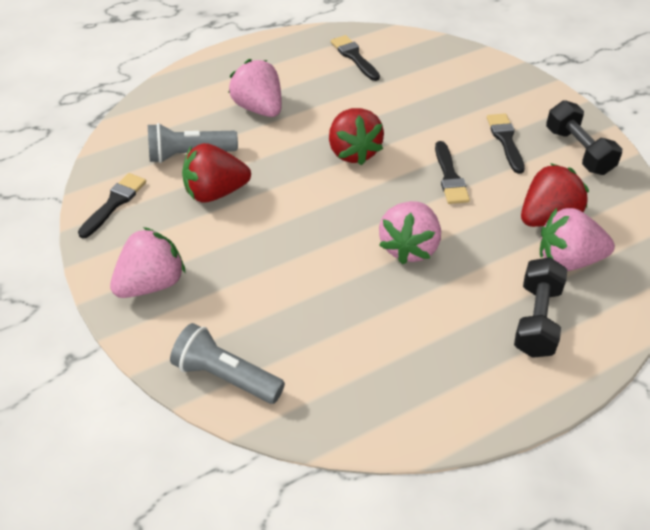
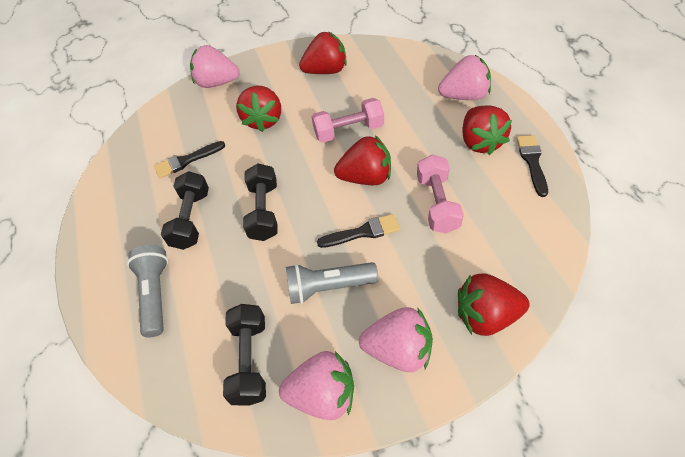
black brush: [78,173,146,238] [331,35,380,81] [435,141,470,204] [487,113,525,174] = 4 -> [154,141,225,178] [317,214,400,248] [516,135,548,197] = 3
black dumbbell: [514,257,568,358] [546,100,622,175] = 2 -> [161,171,209,250] [223,304,266,406] [243,163,278,241] = 3
pink dumbbell: none = 0 -> [312,98,384,143] [417,155,464,233] = 2
red strawberry: [182,143,251,202] [329,108,384,165] [521,163,589,227] = 3 -> [236,86,281,132] [299,31,347,74] [334,135,391,185] [458,274,530,336] [462,106,512,155] = 5

